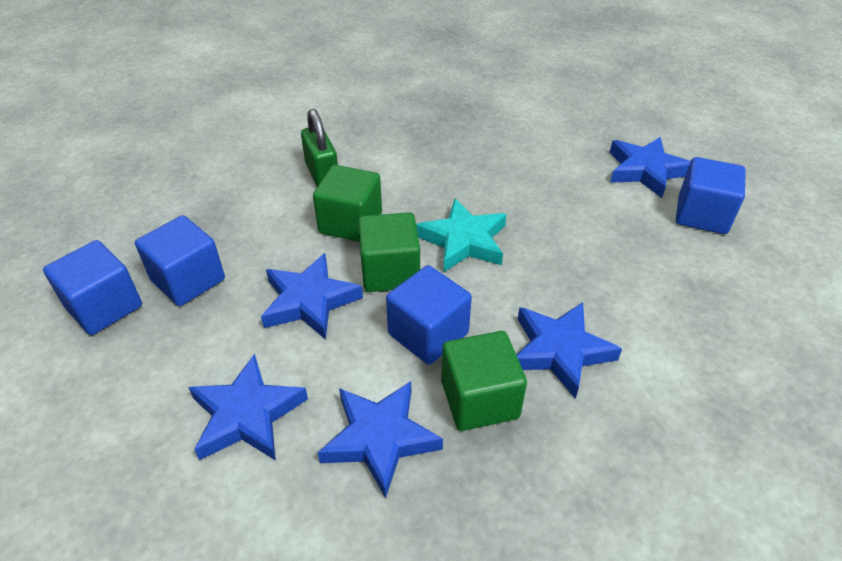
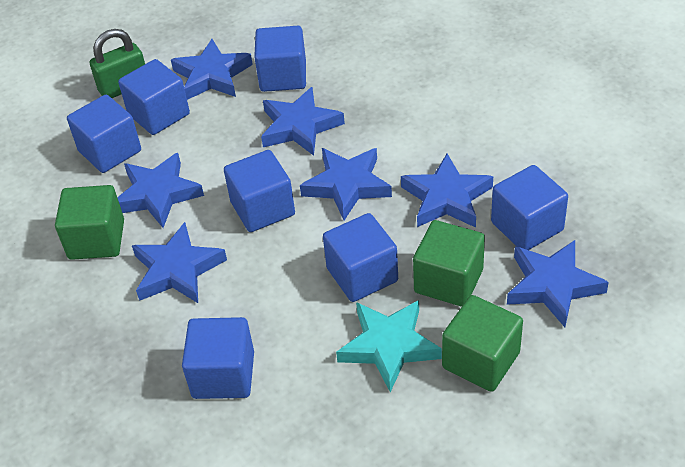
blue cube: [43,240,142,335] [135,215,225,306] [386,265,472,365] [676,157,746,234] = 4 -> [67,95,141,173] [118,59,190,135] [182,317,254,399] [224,150,295,232] [254,26,306,92] [323,213,398,302] [491,165,568,250] = 7
blue star: [188,354,308,461] [261,253,363,340] [318,381,443,498] [516,302,622,399] [610,137,691,198] = 5 -> [117,153,204,228] [132,222,227,303] [171,39,253,100] [261,87,345,156] [300,148,392,220] [401,154,493,228] [507,240,609,327] = 7

